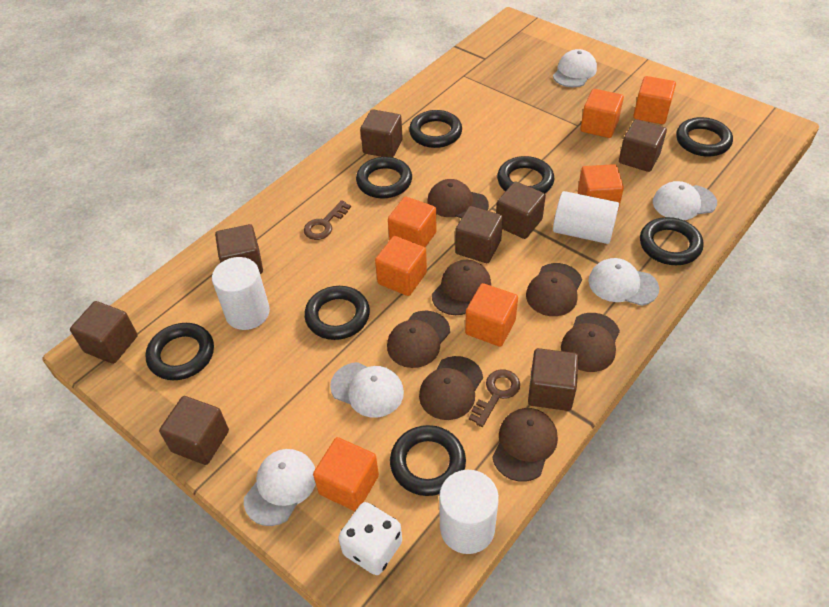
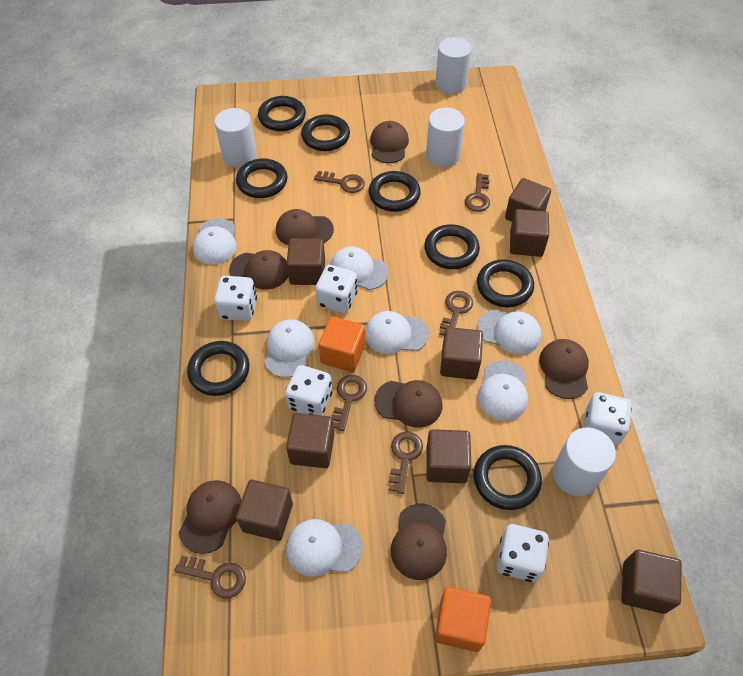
brown key: [304,200,351,240] [469,369,520,427] = 2 -> [174,556,246,599] [314,171,365,193] [331,375,367,431] [389,432,423,494] [439,291,473,336] [465,173,490,212] = 6
orange cube: [313,437,379,511] [375,236,427,296] [388,197,437,247] [465,283,518,347] [578,164,624,211] [580,89,624,138] [633,76,676,124] = 7 -> [318,316,365,372] [435,587,491,652] = 2
white cap: [244,449,316,526] [330,362,404,418] [553,49,597,87] [588,258,659,306] [653,181,717,220] = 5 -> [193,218,237,265] [265,319,314,378] [286,519,363,577] [330,247,389,290] [365,311,429,354] [477,310,541,354] [478,360,528,421] = 7
white cylinder: [212,257,270,330] [439,470,499,554] [553,191,619,244] = 3 -> [215,108,257,168] [426,108,465,167] [435,37,471,94] [553,427,616,496] = 4
white dice: [338,502,402,575] = 1 -> [214,276,257,321] [285,365,332,416] [315,265,357,313] [497,524,549,582] [583,392,632,445] = 5

